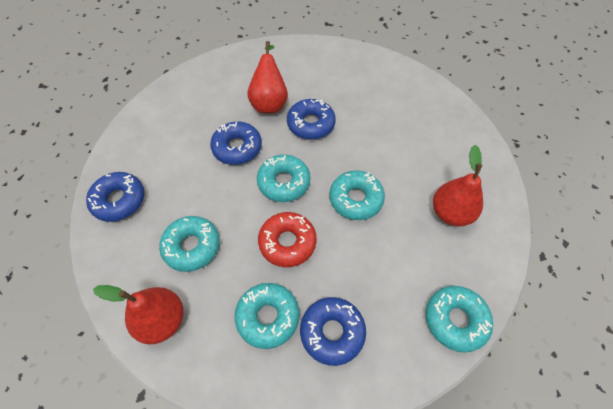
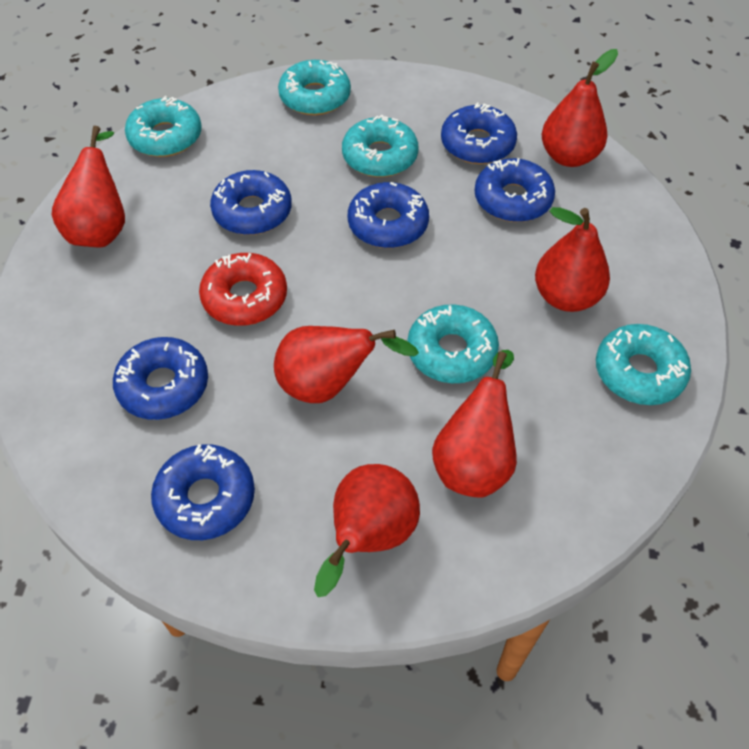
blue donut: [86,172,145,222] [210,122,262,165] [287,99,336,140] [300,297,366,366] = 4 -> [113,337,208,420] [151,444,255,540] [210,170,292,235] [348,182,429,248] [441,102,517,164] [474,158,555,222] = 6
red pear: [93,285,183,344] [247,41,288,113] [433,145,483,227] = 3 -> [52,126,125,248] [274,326,419,403] [314,464,420,597] [432,350,517,498] [535,207,610,312] [542,49,618,167] = 6

